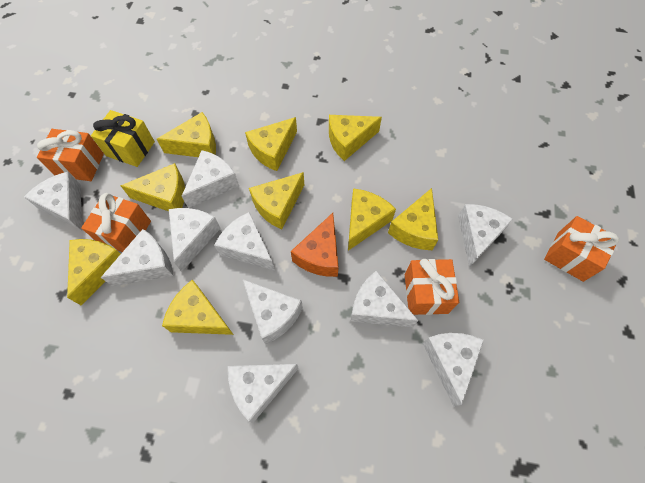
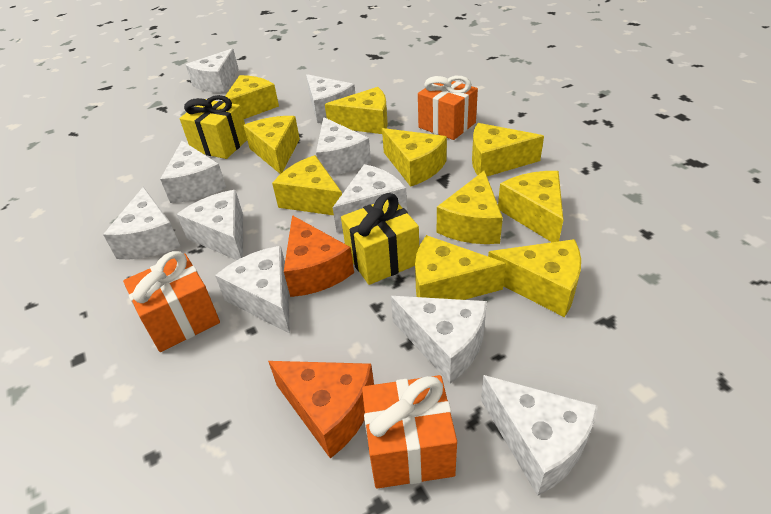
orange cheese: [291,213,339,277] = 1 -> [268,361,374,459] [284,215,354,297] = 2
orange gift: [37,129,104,181] [81,193,151,252] [405,259,459,315] [544,216,619,282] = 4 -> [123,251,220,352] [362,375,457,489] [418,76,478,140] = 3
yellow cheese: [67,239,120,305] [121,163,185,211] [157,112,216,157] [162,279,234,335] [245,117,297,171] [249,172,304,229] [329,115,382,161] [348,189,396,251] [388,188,438,250] = 9 -> [225,75,279,119] [243,116,300,174] [272,155,342,215] [325,87,388,134] [382,128,447,187] [415,235,506,300] [437,170,503,244] [472,123,544,176] [488,239,581,317] [498,171,563,242] = 10
yellow gift: [91,110,155,167] = 1 -> [180,95,247,159] [341,193,419,285] = 2

